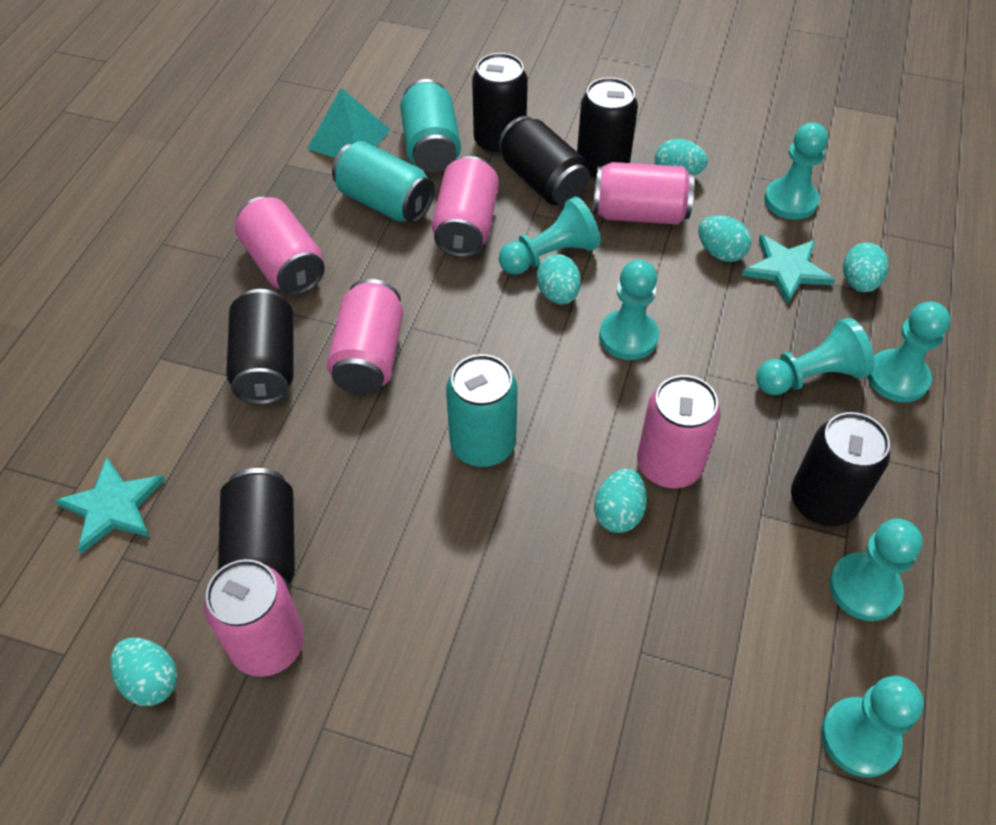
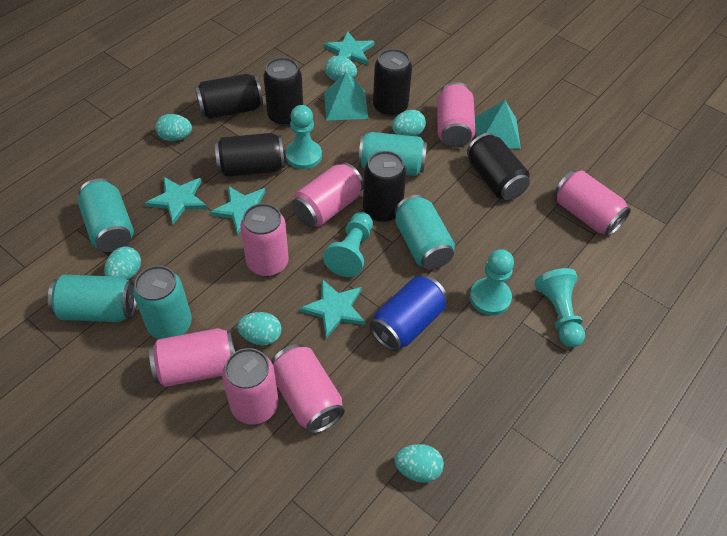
blue can: none = 0 -> [370,275,447,351] = 1
pink can: [204,559,304,677] [235,197,325,295] [327,279,403,394] [432,156,499,258] [593,162,694,225] [637,375,721,488] = 6 -> [149,328,235,387] [222,348,279,425] [240,203,289,276] [271,344,345,434] [292,163,364,227] [437,82,476,148] [554,170,631,236] = 7
turquoise can: [332,141,435,223] [400,79,461,172] [446,354,518,467] = 3 -> [48,275,137,322] [78,178,134,252] [133,266,192,339] [358,132,427,176] [394,195,455,270] = 5
turquoise pawn: [499,196,601,275] [599,260,659,360] [756,318,875,395] [764,122,828,220] [821,676,924,777] [829,519,923,621] [867,302,950,403] = 7 -> [286,105,322,169] [323,212,373,277] [470,249,514,316] [534,268,585,347] = 4
turquoise pyramid: [307,88,391,158] = 1 -> [324,72,368,120] [475,100,521,149] = 2
turquoise star: [55,457,165,554] [742,234,835,304] = 2 -> [145,176,207,224] [210,186,265,235] [299,279,365,338] [324,31,375,65] = 4

